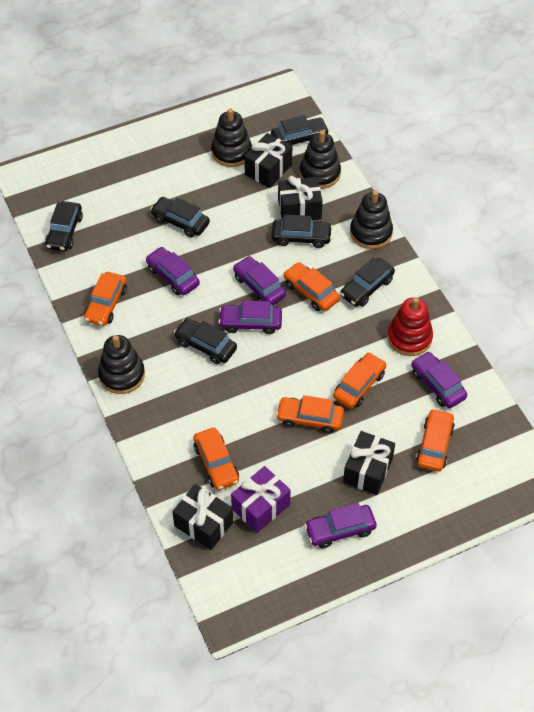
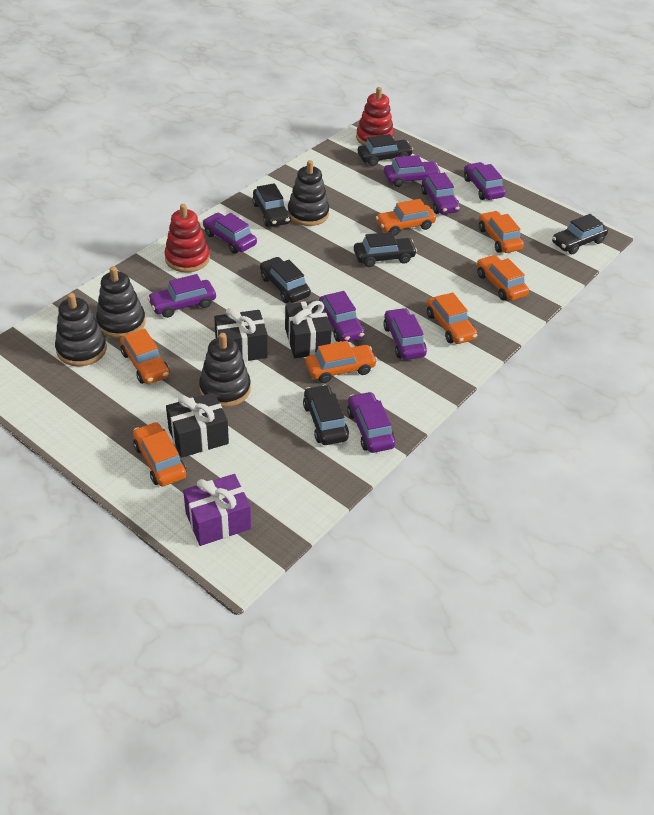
black gift: [172,484,233,550] [244,133,292,188] [278,176,323,220] [343,431,395,495] = 4 -> [166,392,229,458] [214,308,268,362] [285,300,332,358] = 3
orange car: [84,272,127,326] [194,428,239,490] [276,395,344,434] [283,262,340,311] [333,352,386,409] [416,409,455,472] = 6 -> [120,329,169,384] [133,422,186,486] [305,341,378,383] [376,199,436,236] [426,293,477,344] [477,255,529,301] [479,211,524,253] = 7
purple car: [146,247,200,295] [218,301,282,334] [233,256,286,306] [304,503,377,548] [411,351,467,408] = 5 -> [147,274,216,318] [203,213,257,253] [319,291,365,342] [347,391,395,453] [383,308,427,360] [384,155,441,187] [421,173,460,214] [464,162,506,200] = 8
red stacking toy: [387,297,433,356] = 1 -> [164,204,210,273] [356,87,394,145] = 2

